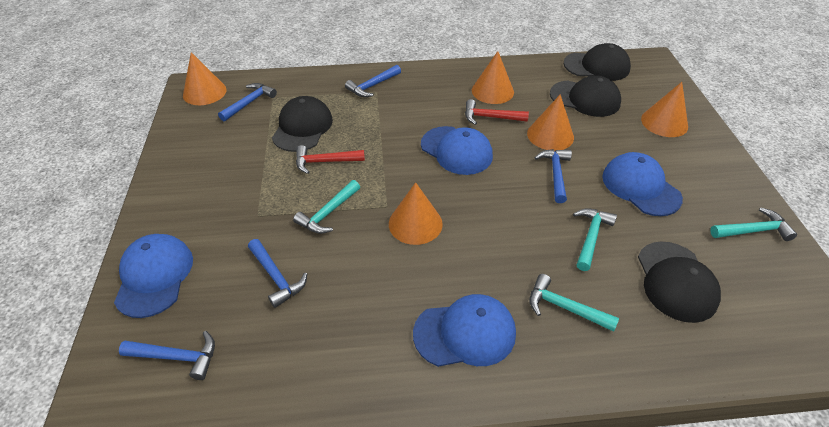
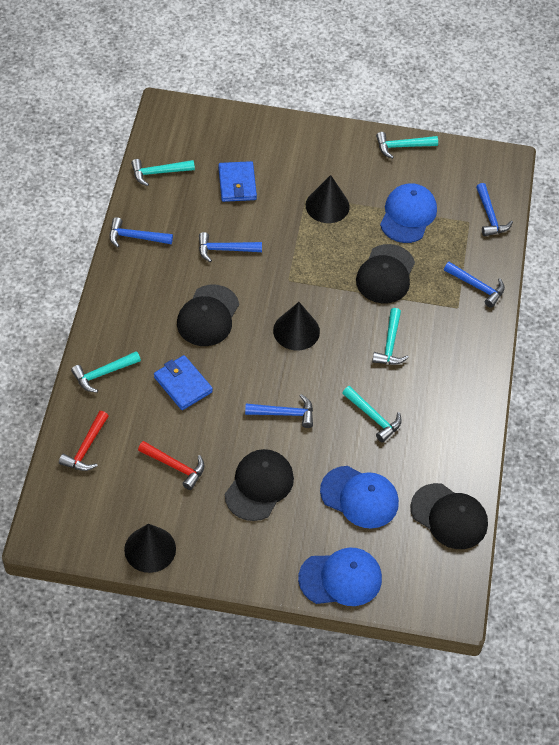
black cone: none = 0 -> [124,524,176,573] [273,302,320,350] [306,175,350,223] = 3
blue cap: [114,234,193,318] [413,294,516,367] [421,126,493,175] [602,152,683,216] = 4 -> [298,548,382,606] [320,466,399,529] [380,183,437,243] = 3
blue wallet: none = 0 -> [154,355,213,410] [218,161,257,202] = 2
orange cone: [183,52,227,105] [389,182,443,245] [472,51,514,104] [527,94,574,151] [641,82,688,137] = 5 -> none = 0
turquoise hammer: [293,180,360,234] [529,274,619,332] [573,208,617,271] [710,208,797,241] = 4 -> [71,351,141,393] [131,159,195,186] [342,386,402,443] [372,308,409,364] [376,132,438,159] = 5

